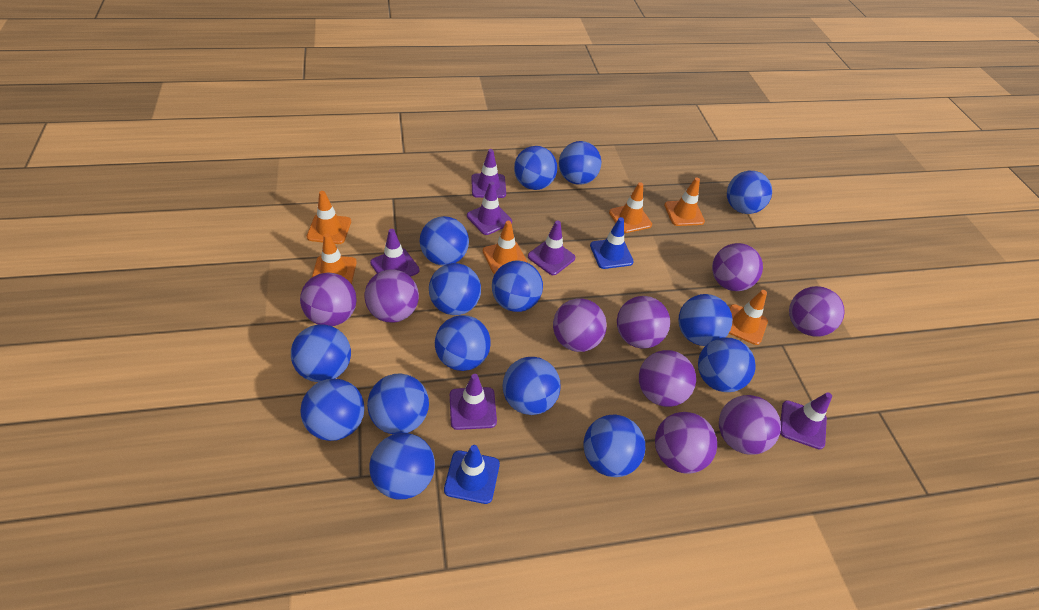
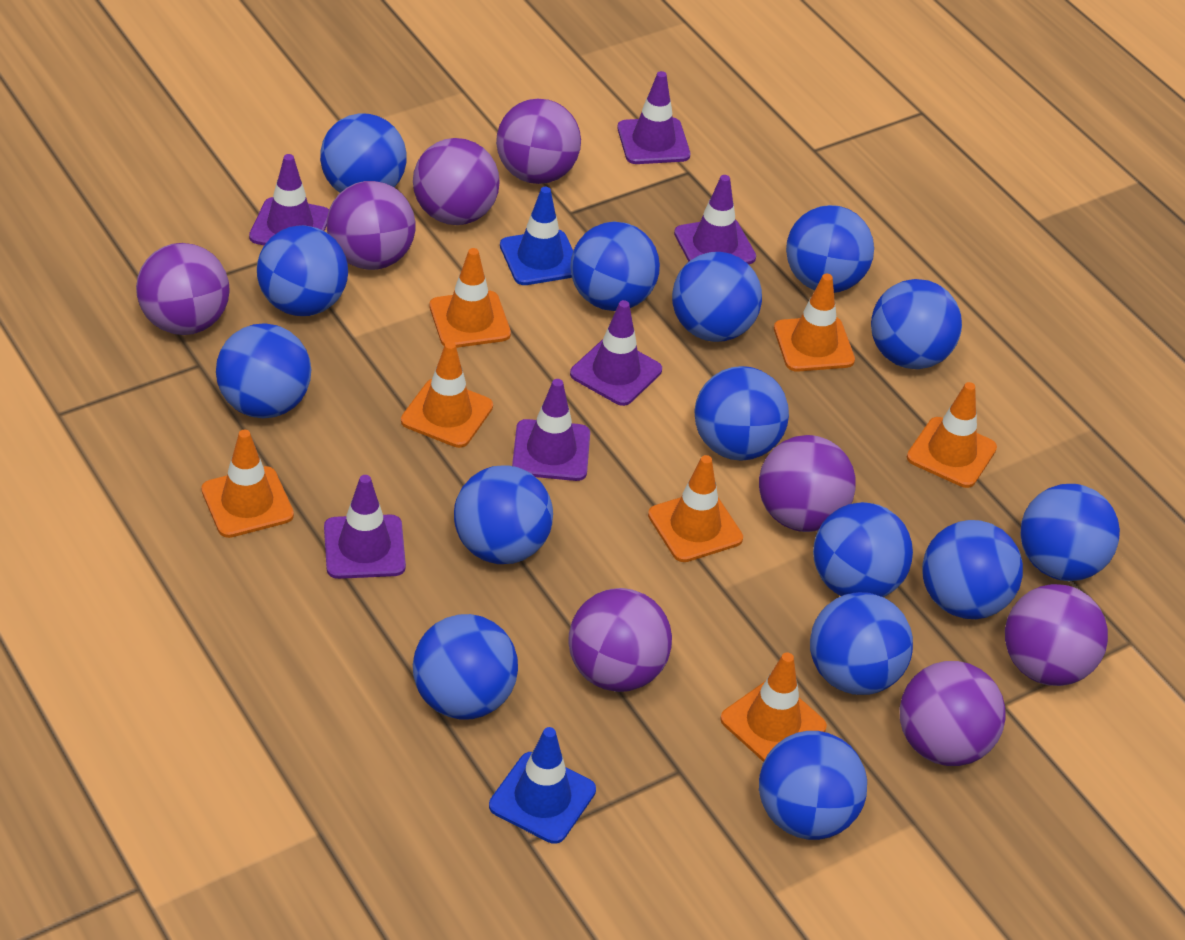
orange traffic cone: [307,191,351,244] [312,233,357,284] [483,221,528,274] [609,182,652,233] [664,178,705,226] [728,290,768,345] = 6 -> [201,430,294,538] [401,341,493,448] [429,248,511,348] [648,455,743,562] [720,652,827,762] [774,274,855,372] [907,382,997,488] = 7
purple ball: [300,272,357,326] [364,269,419,323] [553,298,607,352] [617,296,670,349] [639,350,696,407] [655,412,717,474] [712,243,763,291] [719,395,781,455] [789,286,845,337] = 9 -> [136,243,230,335] [327,181,415,270] [413,138,500,225] [496,99,581,184] [568,588,672,692] [759,435,856,532] [900,661,1005,766] [1005,584,1108,686] = 8

